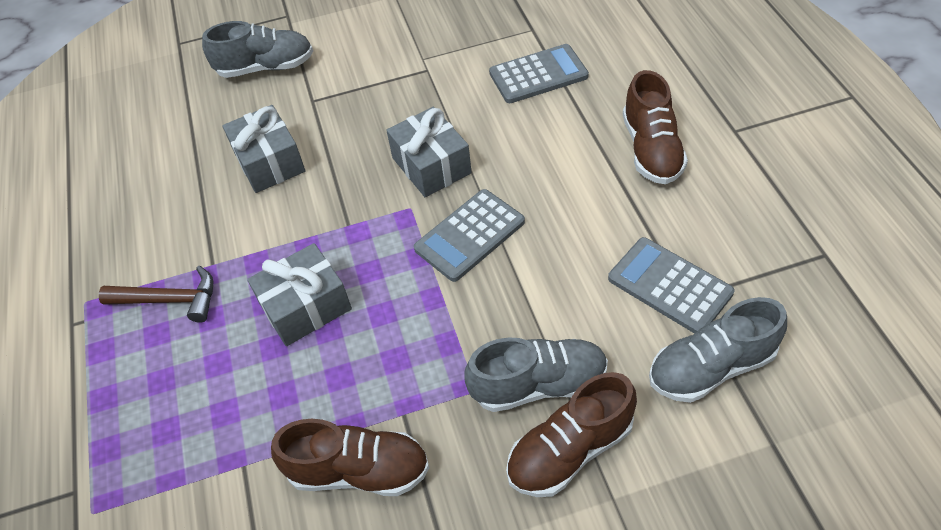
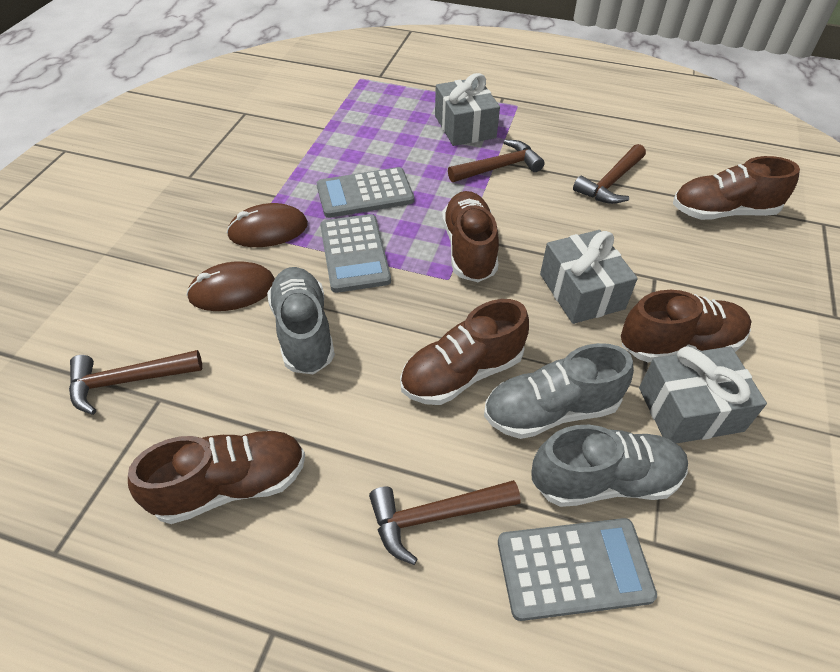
brown hammer: [99,266,213,323] = 1 -> [69,350,202,415] [369,480,521,565] [448,140,545,182] [573,144,646,204] = 4
brown mouse: none = 0 -> [186,261,275,311] [227,203,308,247] = 2
brown shoe: [271,419,429,496] [506,372,637,497] [623,70,688,184] = 3 -> [128,430,305,524] [400,299,529,405] [442,191,499,282] [621,290,752,362] [673,156,800,220] = 5

